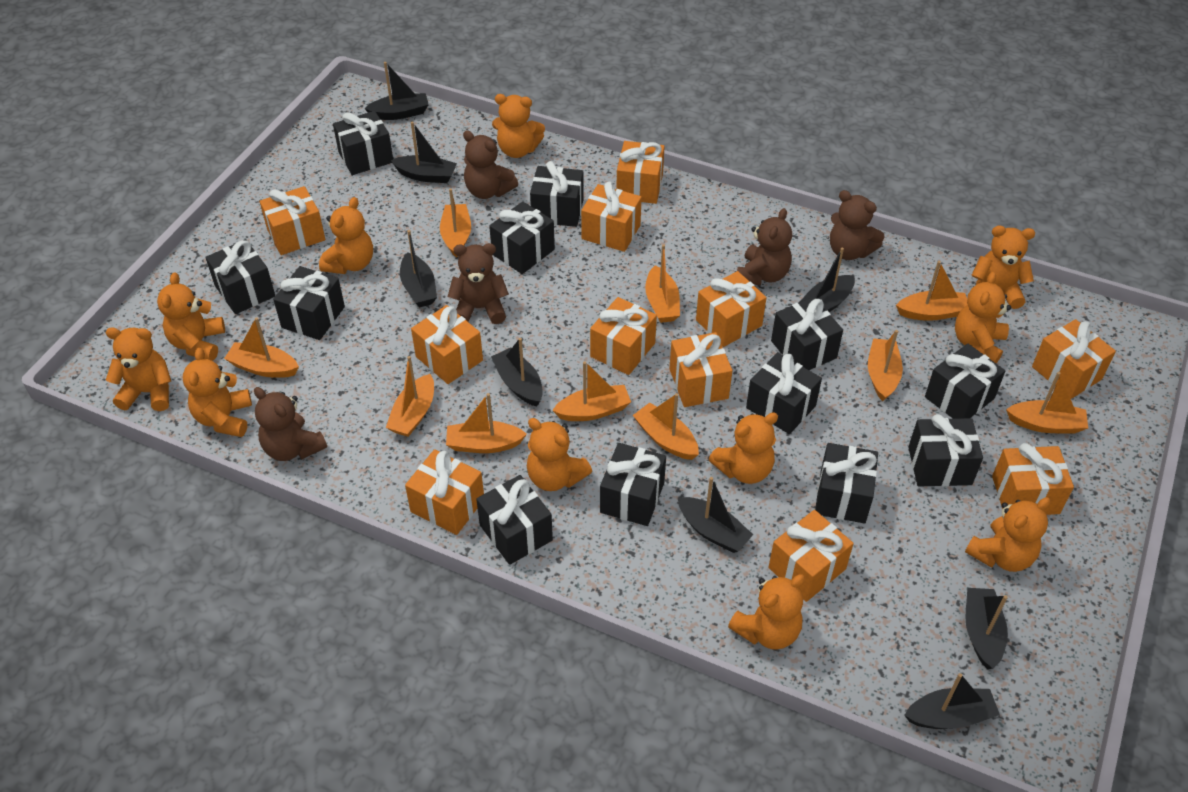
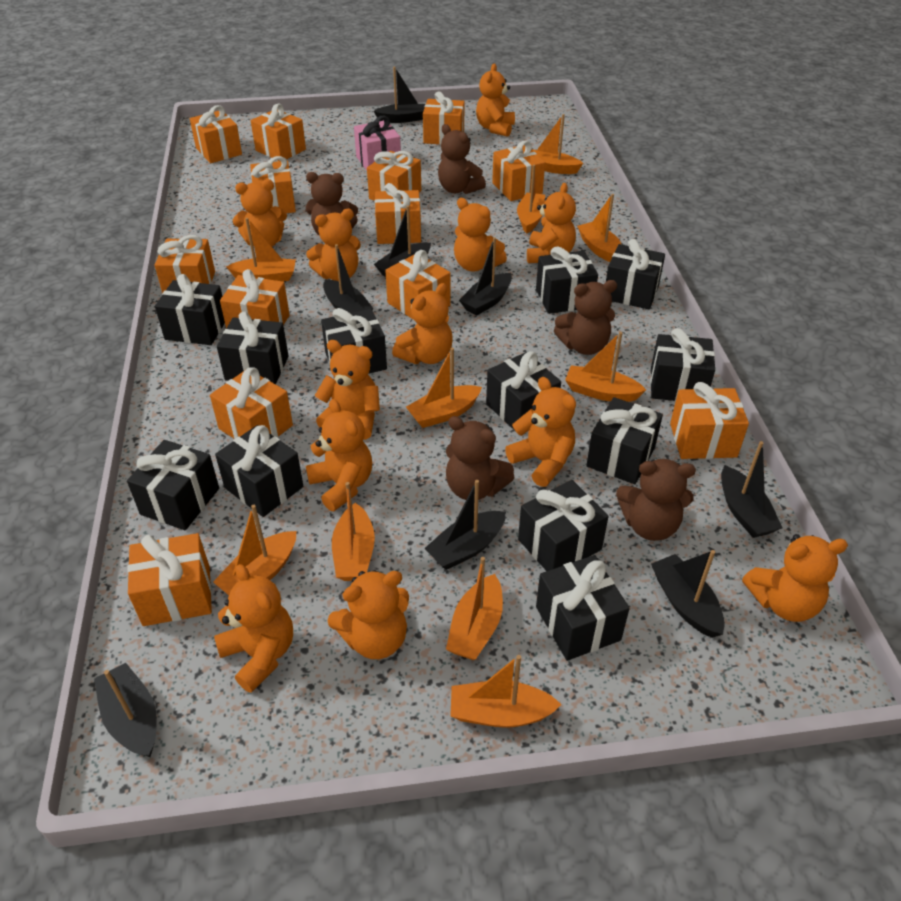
orange gift: [260,186,325,255] [405,449,484,535] [411,305,483,384] [581,182,642,252] [590,297,657,375] [616,141,665,204] [669,332,732,407] [696,271,766,347] [768,510,854,602] [992,443,1074,515] [1032,319,1116,399] = 11 -> [127,533,212,626] [155,235,215,293] [190,105,242,163] [210,367,293,439] [220,269,290,328] [250,156,296,213] [251,104,306,161] [367,151,421,201] [375,183,421,244] [385,250,451,320] [423,91,465,145] [492,140,545,201] [670,382,749,459] = 13
orange teddy bear: [106,327,171,411] [157,273,225,361] [183,348,252,437] [319,197,373,274] [492,94,545,158] [527,418,592,491] [709,412,778,484] [728,574,805,650] [955,272,1011,363] [965,497,1050,572] [971,226,1035,309] = 11 -> [214,564,293,693] [233,179,287,247] [306,208,361,281] [306,399,372,511] [315,340,380,440] [327,570,409,659] [392,283,453,364] [454,198,507,271] [476,64,515,137] [505,377,576,487] [527,183,576,263] [742,534,848,622] = 12
pink gift: none = 0 -> [354,116,401,171] = 1

